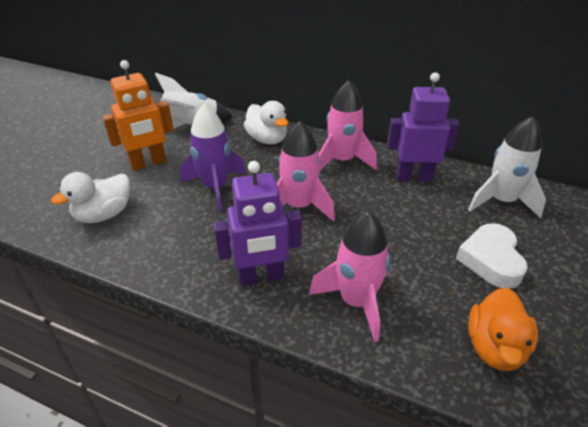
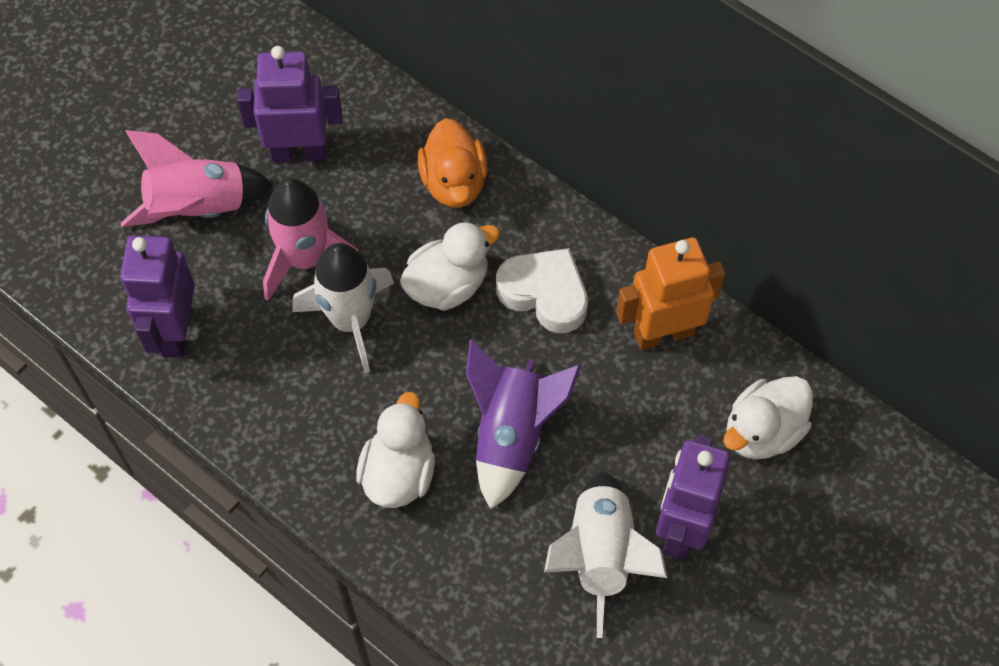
pink rocket: [276,121,335,221] [309,211,390,342] [318,80,377,170] = 3 -> [121,130,273,227] [263,178,359,301] = 2
purple robot: [214,161,302,286] [387,72,460,182] = 2 -> [120,236,195,358] [237,46,343,162] [656,435,730,559] = 3
white duck: [51,172,130,223] [244,101,288,144] = 2 -> [356,392,435,508] [400,221,500,311] [723,376,813,459] = 3

